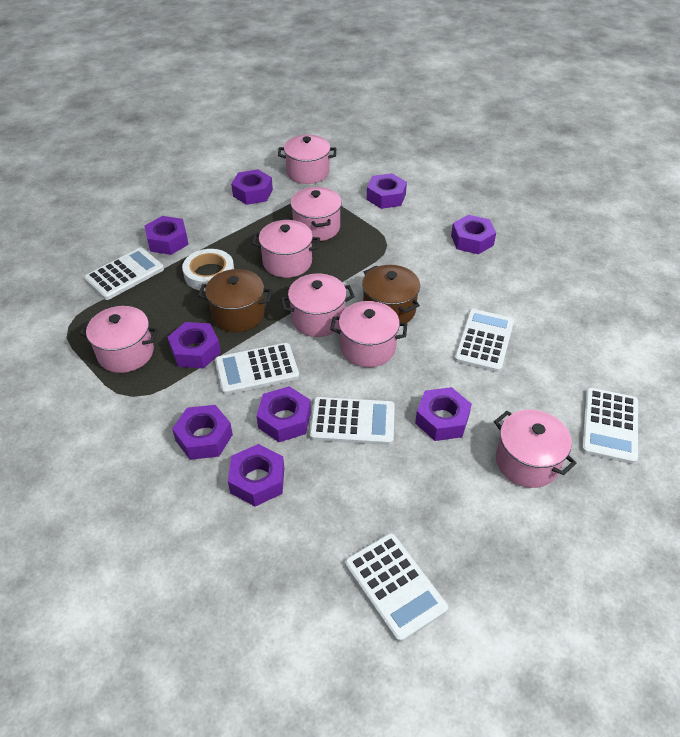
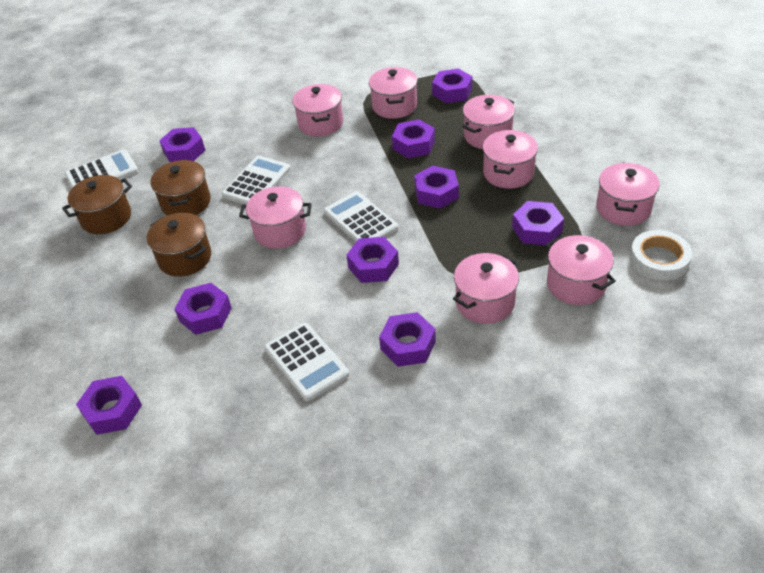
brown pot: [198,269,272,332] [362,265,420,323] = 2 -> [62,175,132,234] [147,213,211,277] [150,160,211,216] = 3
pink pot: [79,306,158,373] [252,220,320,278] [278,135,336,184] [280,273,355,337] [290,187,342,241] [330,301,407,367] [494,409,577,488] = 7 -> [239,186,312,249] [293,84,343,136] [369,67,418,119] [453,253,519,324] [462,95,515,149] [483,130,538,189] [546,235,616,305] [596,163,660,226] = 8
white calculator: [84,248,164,300] [215,343,299,395] [309,397,395,445] [345,533,448,642] [454,309,514,372] [581,388,638,464] = 6 -> [65,150,138,188] [222,156,291,204] [264,323,349,401] [324,191,398,242] = 4

